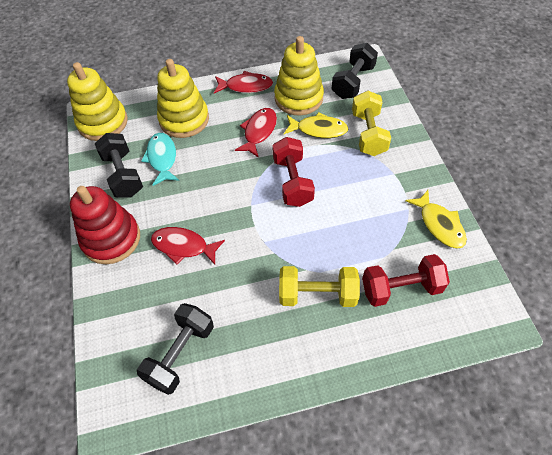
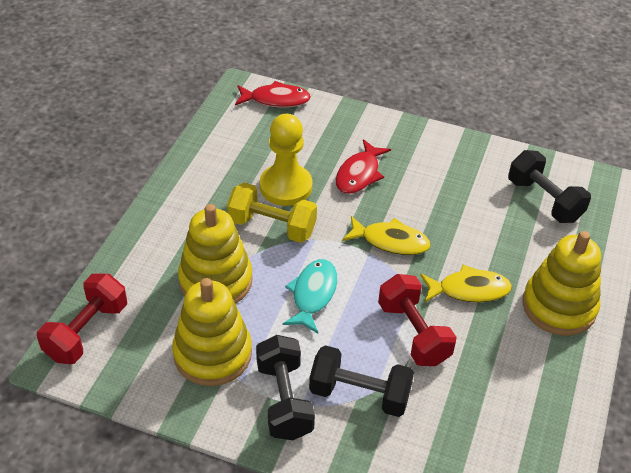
red fish: [151,227,225,265] [214,71,273,93] [235,108,277,158] = 3 -> [235,81,311,108] [336,139,391,194] = 2
red stacking toy: [70,186,140,264] = 1 -> none = 0
yellow dumbbell: [279,266,360,307] [352,91,391,156] = 2 -> [227,182,317,243] = 1
yellow pawn: none = 0 -> [260,114,313,206] = 1

